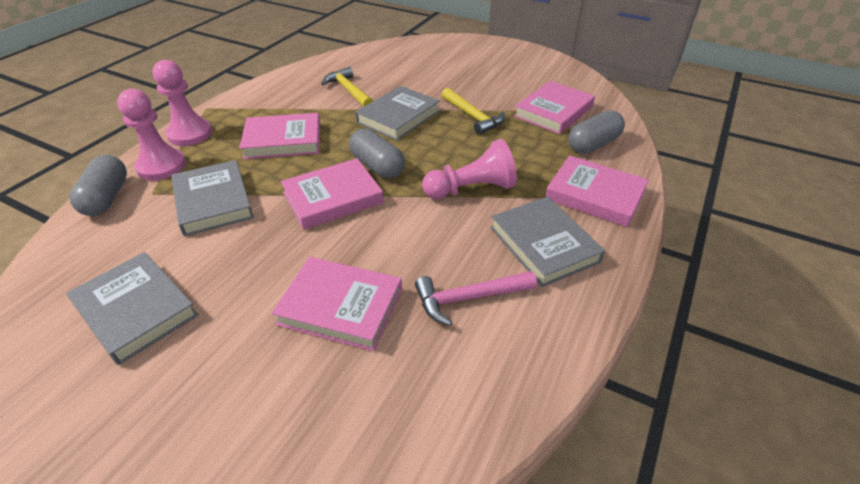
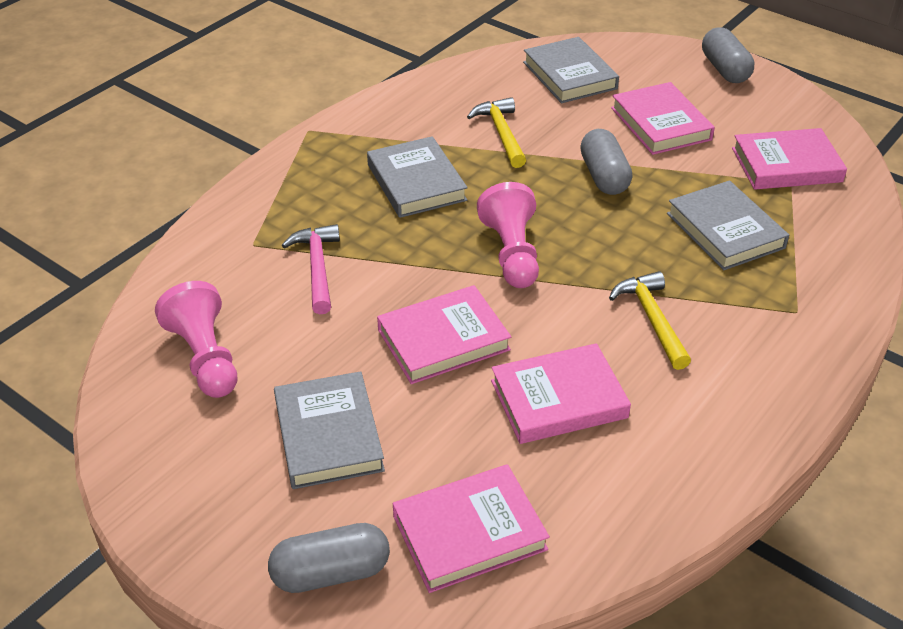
pink pawn: [117,89,186,181] [152,60,212,146] [422,139,517,199] = 3 -> [155,281,238,398] [477,182,539,288] = 2

